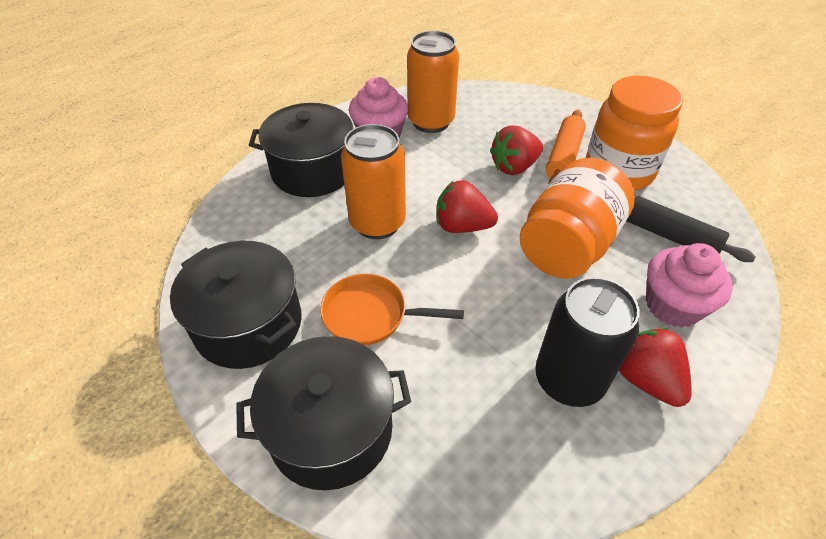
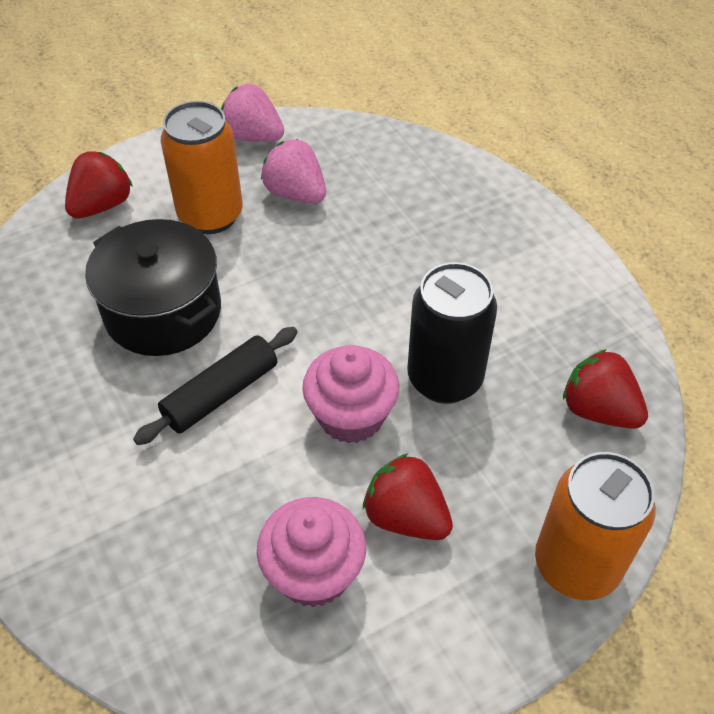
black pot: [170,241,302,369] [236,336,411,490] [249,103,353,197] = 3 -> [85,219,221,356] = 1
orange jar: [520,158,635,279] [586,76,683,190] = 2 -> none = 0
orange pan: [320,274,464,345] = 1 -> none = 0
orange rolling pin: [546,110,586,184] = 1 -> none = 0
pink strawberry: none = 0 -> [221,84,284,142] [261,139,326,204] = 2

